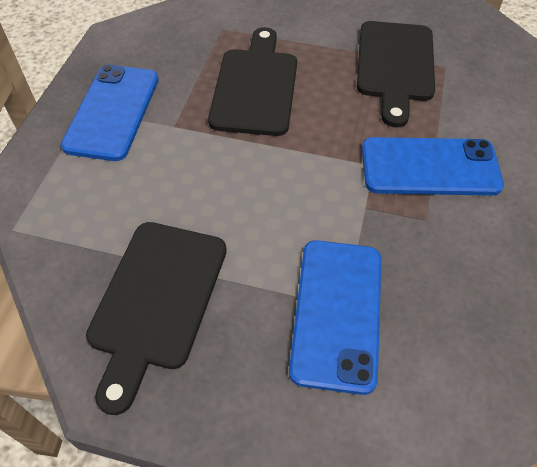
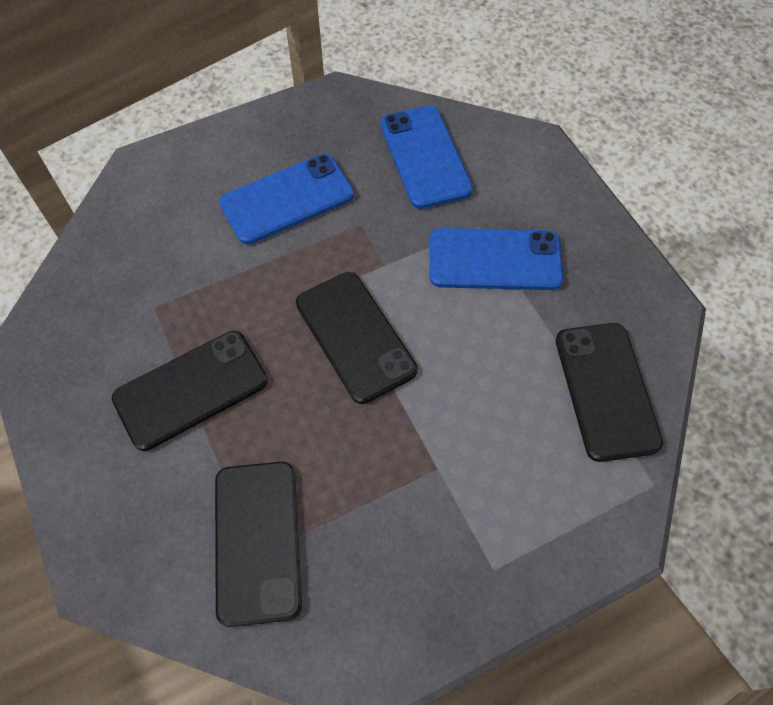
black cutting board: [86,222,227,415] [208,27,297,136] [357,21,435,127] = 3 -> none = 0
black phone: none = 0 -> [112,331,268,451] [215,462,302,627] [296,272,418,404] [556,323,663,462] = 4

